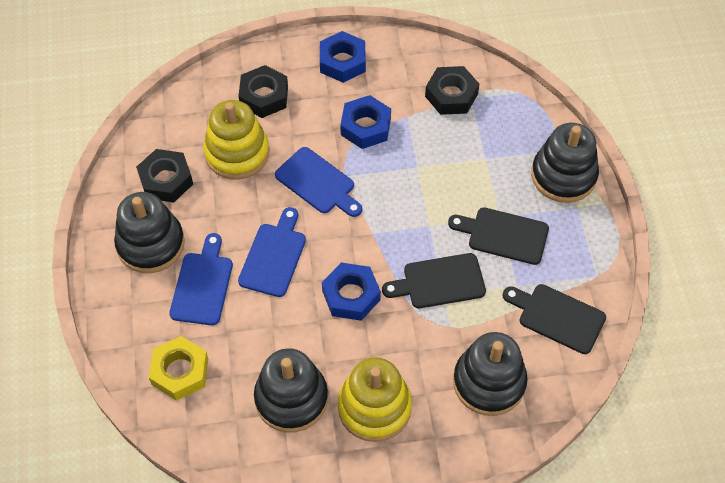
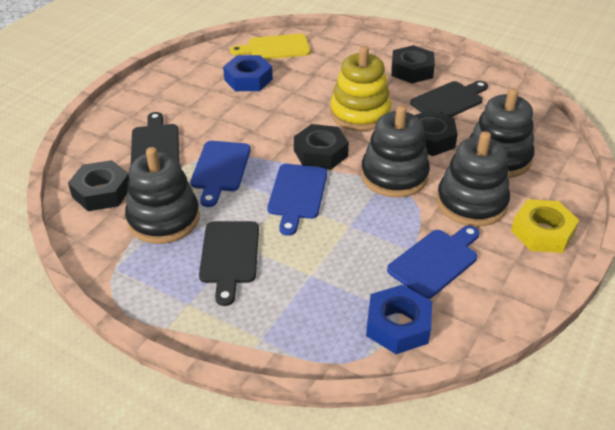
black nut: [136,149,193,203] [238,65,288,118] [425,66,479,115] = 3 -> [68,160,129,211] [294,124,349,170] [391,45,435,83] [415,110,458,156] = 4
blue nut: [320,31,366,83] [322,262,381,321] [340,95,391,149] = 3 -> [223,55,273,91] [366,285,432,354] = 2
yellow cutting board: none = 0 -> [230,34,310,59] = 1
yellow stacking toy: [203,100,269,180] [338,357,412,442] = 2 -> [330,46,391,131] = 1

